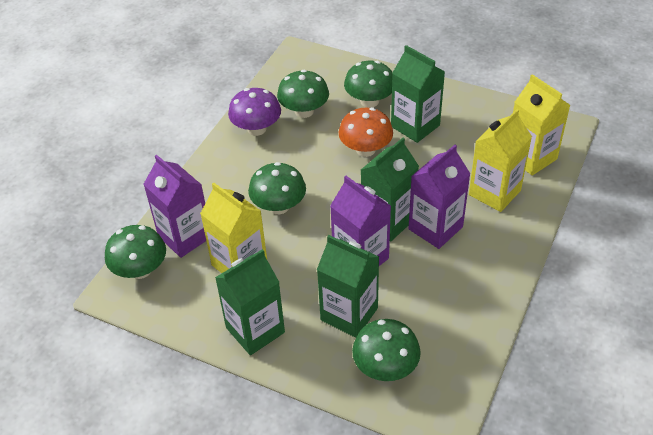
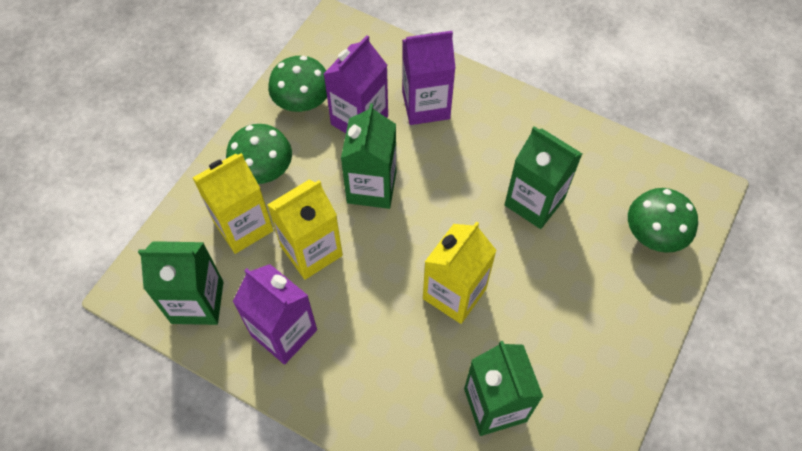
green mushroom: [105,225,166,279] [248,162,306,214] [277,70,329,118] [344,61,393,108] [352,319,421,381] = 5 -> [226,124,292,184] [268,56,327,112] [628,188,698,253] = 3
orange mushroom: [339,108,393,157] = 1 -> none = 0
purple mushroom: [228,88,281,136] = 1 -> none = 0

